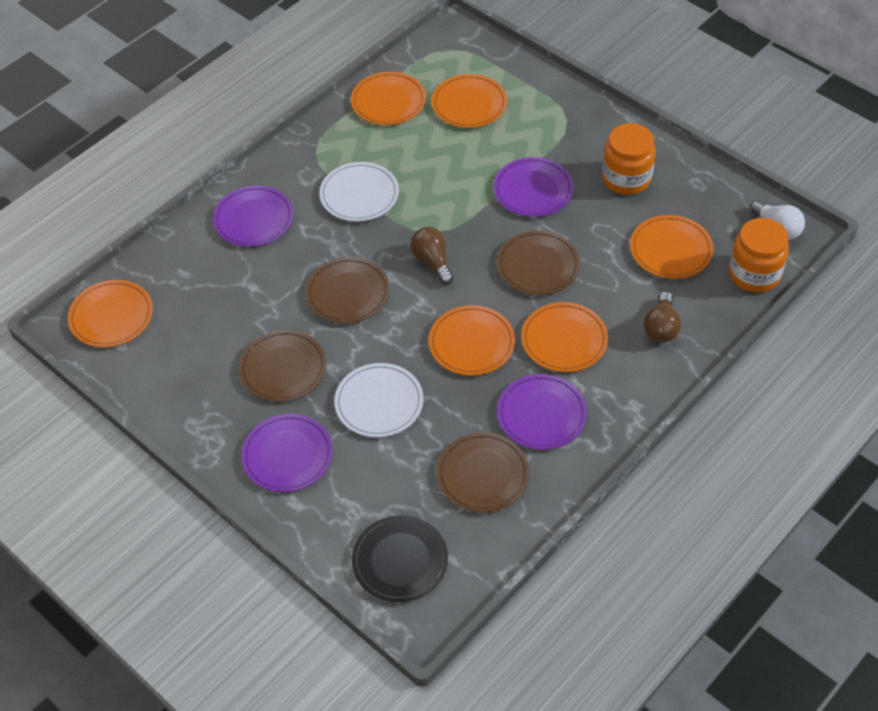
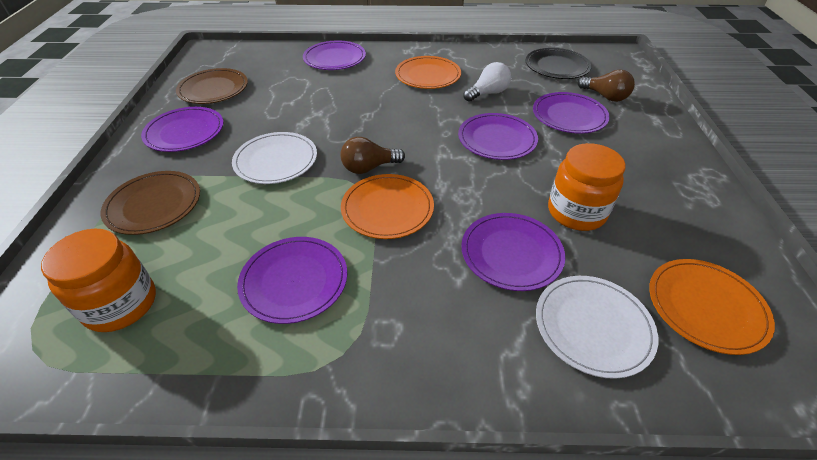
brown plate: [239,330,326,402] [306,257,390,324] [437,432,529,513] [497,230,580,295] = 4 -> [101,171,200,235] [176,68,248,104] = 2
orange plate: [68,280,153,347] [351,72,426,125] [429,305,515,376] [432,74,507,128] [521,302,608,372] [630,215,714,279] = 6 -> [341,174,434,239] [395,56,461,89] [649,259,775,355] = 3
purple plate: [213,186,294,247] [241,414,333,492] [494,157,574,217] [497,374,587,450] = 4 -> [141,107,224,152] [237,237,347,324] [303,40,366,70] [458,113,538,160] [461,213,565,291] [533,92,610,134] = 6

